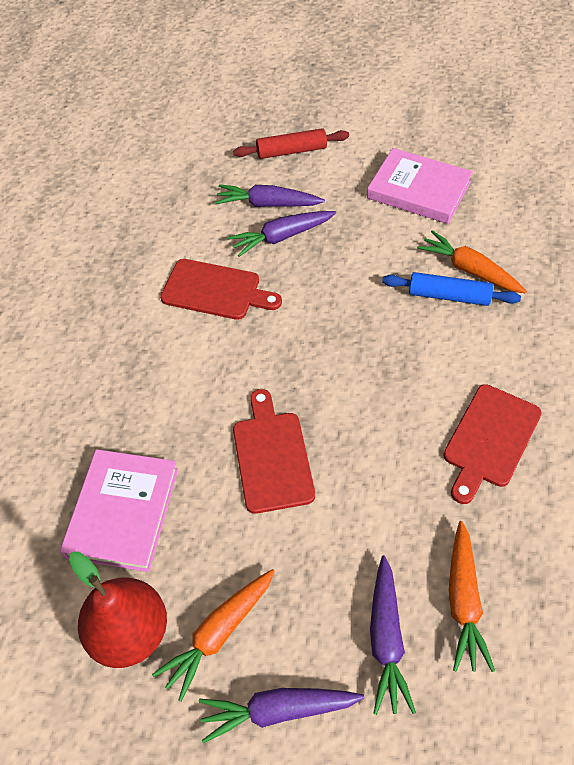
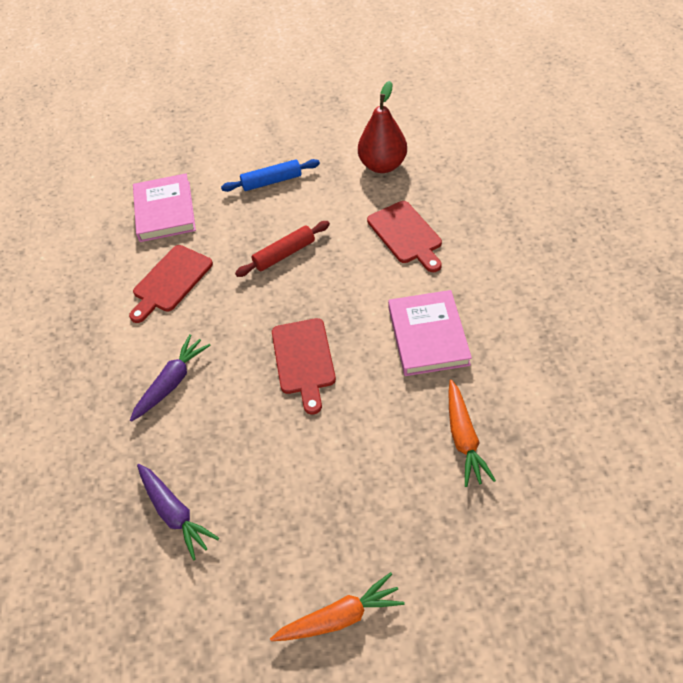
orange carrot: [152,569,275,702] [417,230,527,294] [449,521,495,672] = 3 -> [270,572,405,641] [449,380,496,487] = 2
purple carrot: [199,688,364,743] [215,184,325,207] [228,211,336,257] [370,555,416,715] = 4 -> [130,334,211,422] [137,464,219,561] = 2

